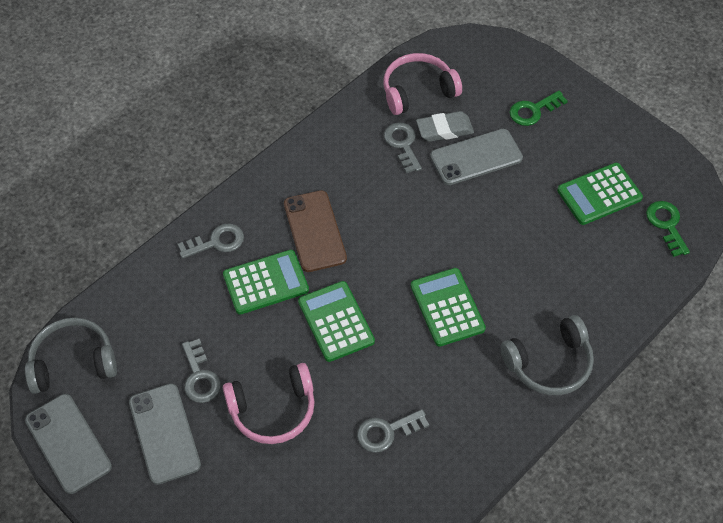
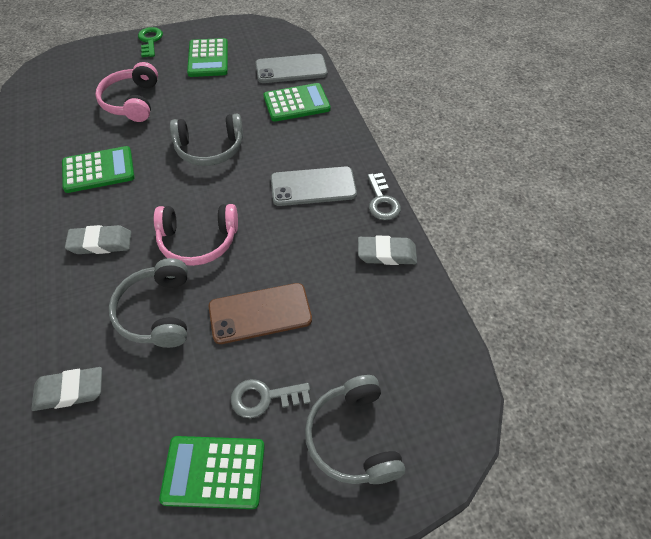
green key: [510,91,568,126] [646,201,690,257] = 2 -> [138,27,163,57] = 1
grey eraser: [416,111,474,142] = 1 -> [31,367,102,411] [65,225,132,254] [358,236,417,265] = 3
grey headphones: [25,318,117,394] [500,315,594,395] = 2 -> [109,258,188,348] [170,114,243,166] [305,375,405,484] = 3
grey key: [178,223,244,259] [182,339,221,403] [357,409,429,453] [384,122,422,174] = 4 -> [231,379,310,418] [367,173,401,220] = 2
grey phone: [25,394,112,494] [129,383,201,485] [430,129,523,185] = 3 -> [255,54,328,83] [271,167,357,206] = 2

